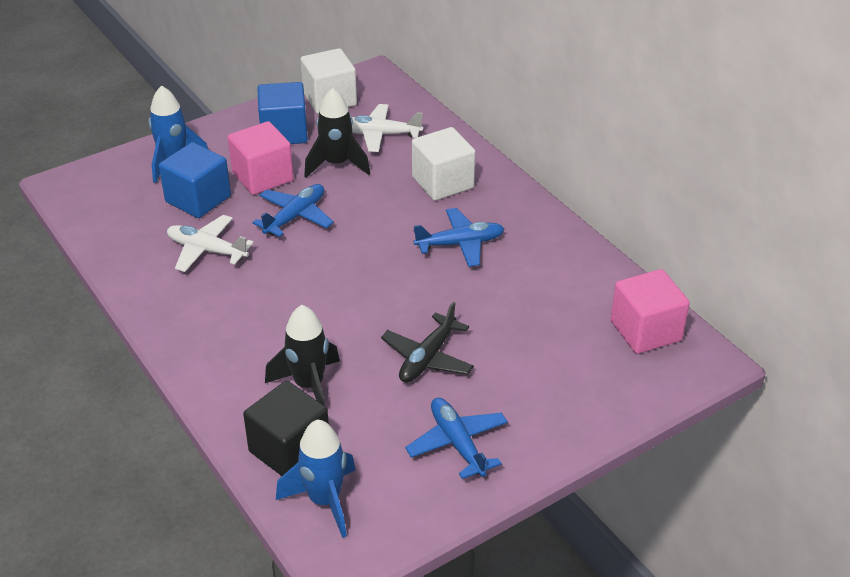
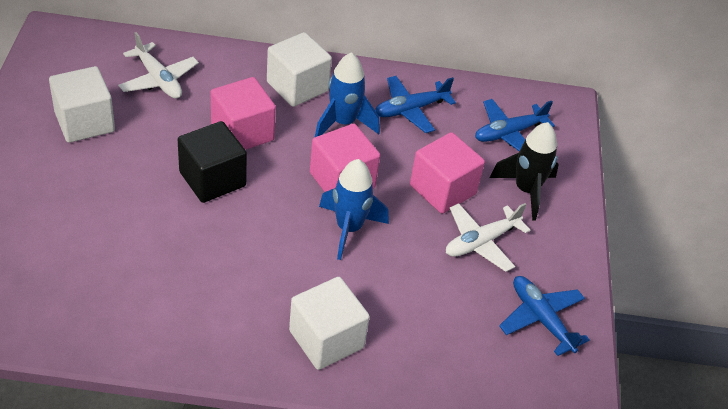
black plane: [381,302,474,383] = 1 -> none = 0
black rocket: [265,305,340,406] [304,88,370,178] = 2 -> [490,122,559,221] = 1
blue cube: [159,142,231,218] [258,82,308,144] = 2 -> none = 0
pink cube: [228,121,293,195] [611,269,690,354] = 2 -> [211,77,276,150] [310,124,380,192] [410,132,485,214] = 3
white cube: [301,48,357,114] [412,127,475,201] = 2 -> [49,66,115,143] [267,32,332,107] [289,277,370,370] = 3

